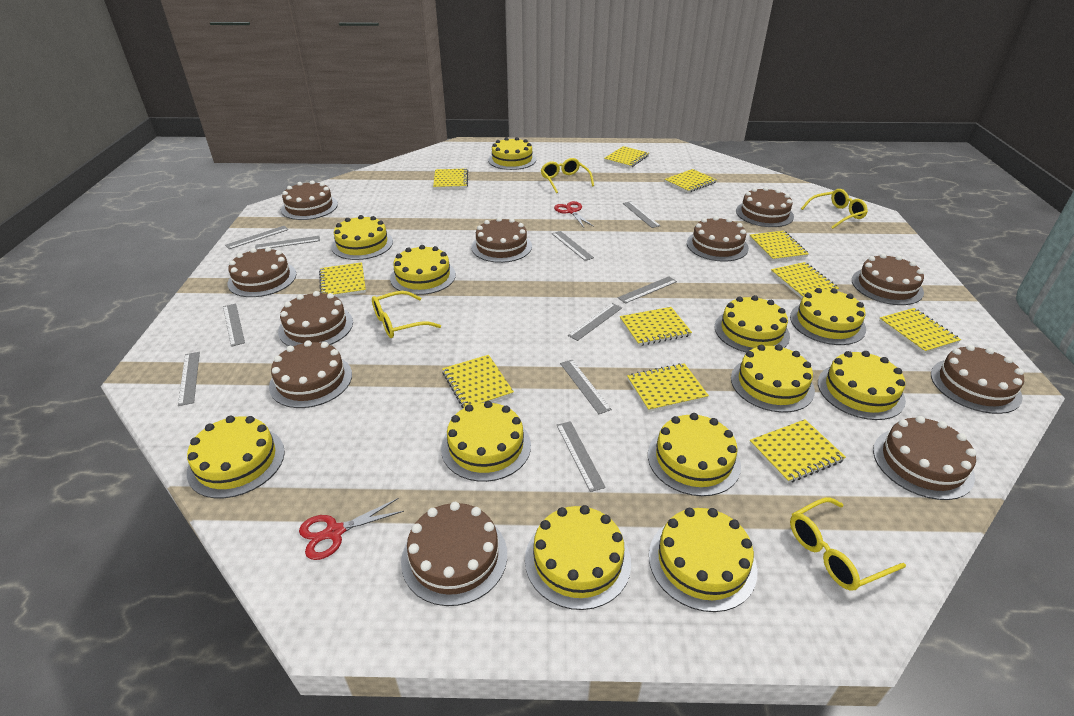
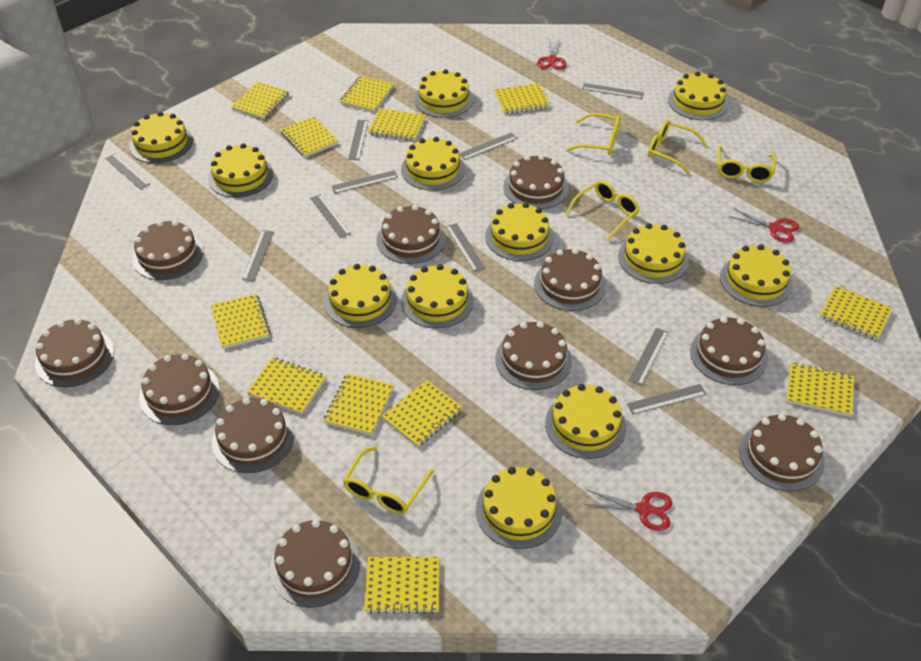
red scissors: [299,498,404,560] [554,201,594,228] = 2 -> [537,37,567,70] [585,490,672,531] [729,208,799,243] = 3
yellow glasses: [372,291,441,338] [541,158,594,193] [790,498,906,591] [801,189,868,229] = 4 -> [343,446,434,514] [566,113,621,155] [566,180,640,241] [648,120,707,174] [718,146,776,183] = 5
yellow notebook: [319,262,366,297] [433,168,468,189] [442,355,514,408] [604,146,649,168] [620,307,692,346] [627,363,709,412] [665,169,717,193] [749,231,809,261] [749,419,846,483] [771,262,839,298] [879,308,961,354] = 11 -> [211,294,270,349] [231,82,289,119] [247,357,326,414] [280,116,339,158] [324,373,394,435] [340,76,394,112] [364,557,439,614] [368,108,426,141] [382,380,463,447] [494,83,549,114] [786,362,854,417] [820,286,892,340] = 12

